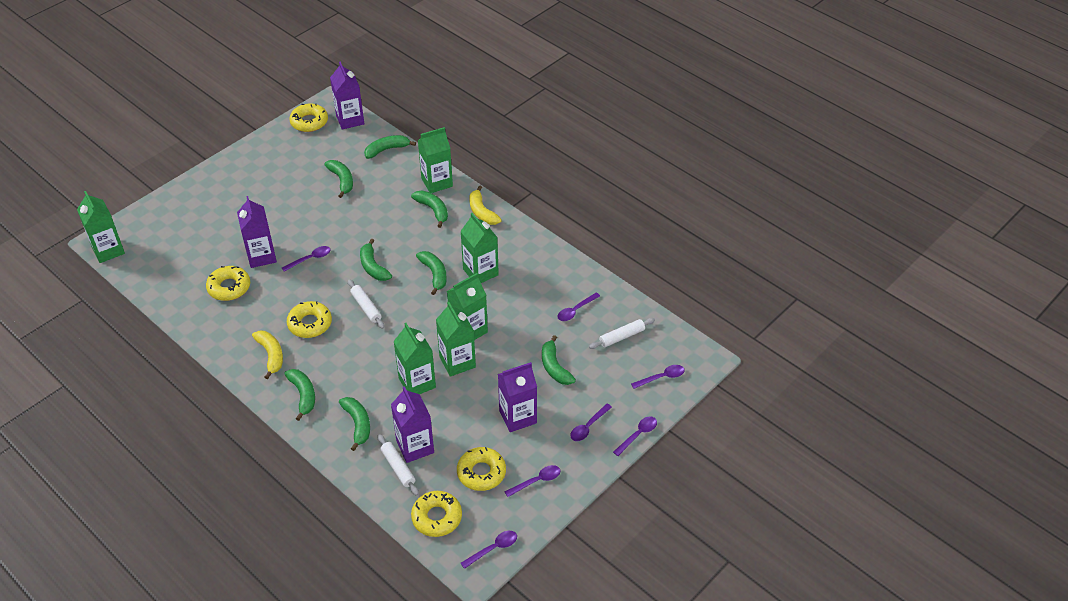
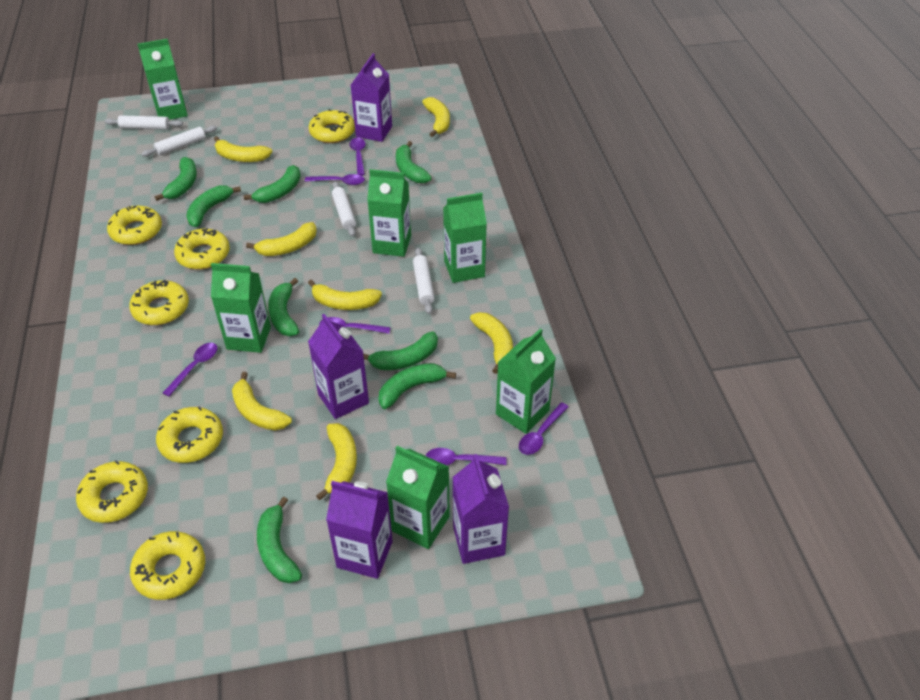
purple spoon: [282,246,331,272] [461,531,517,569] [505,465,561,497] [557,293,600,321] [570,404,612,441] [613,416,657,456] [631,365,685,389] = 7 -> [163,343,218,397] [305,174,365,185] [319,317,391,334] [350,138,366,176] [426,448,507,465] [519,402,568,455] = 6
white rolling pin: [348,279,384,329] [378,434,419,496] [589,318,655,349] = 3 -> [105,115,183,130] [141,126,217,157] [332,181,356,237] [413,247,435,314] = 4
yellow banana: [252,331,283,379] [469,185,502,225] = 2 -> [214,136,272,162] [232,372,292,431] [246,222,317,256] [308,280,382,310] [316,423,357,500] [422,97,450,137] [470,312,513,374] = 7
yellow donut: [206,266,250,301] [287,301,332,338] [289,103,328,132] [411,491,462,537] [457,447,506,491] = 5 -> [76,460,148,523] [107,205,162,245] [129,279,189,325] [130,531,205,600] [156,406,223,463] [174,228,230,270] [309,109,355,143] = 7

